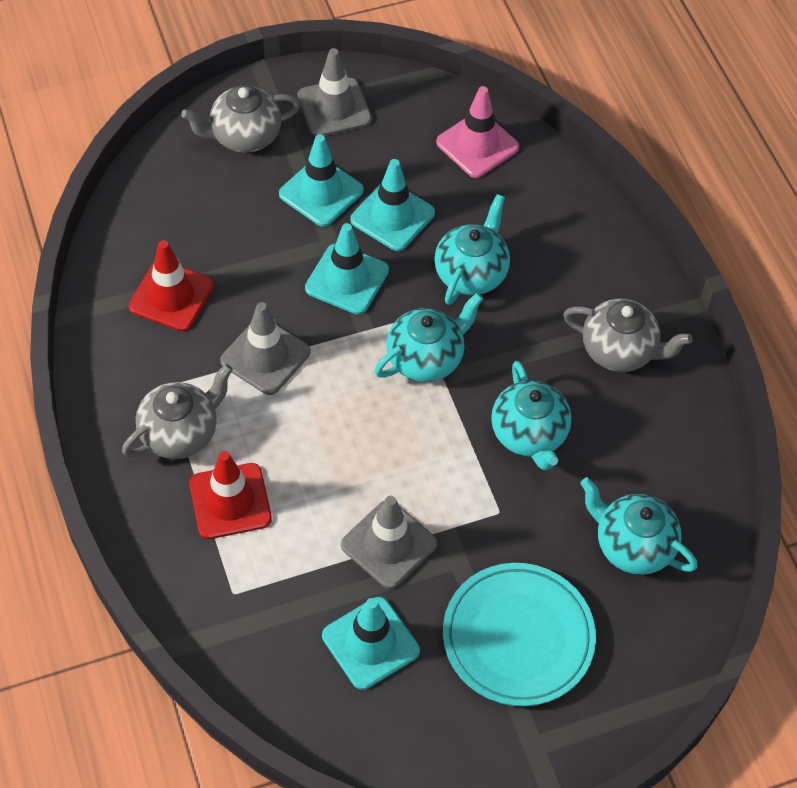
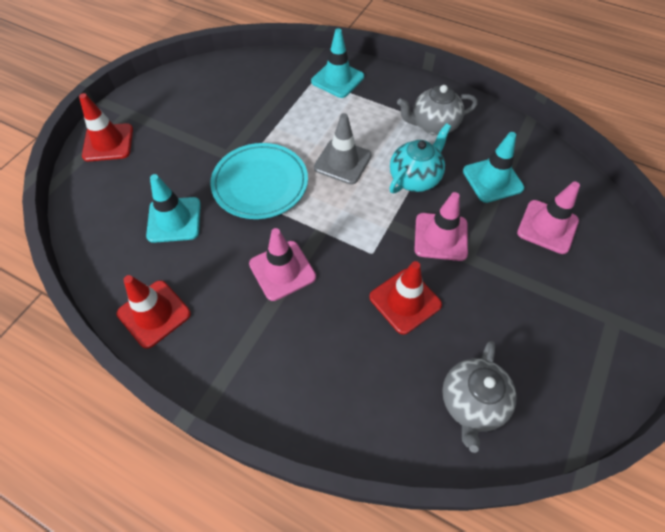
grey teapot: [122,364,233,459] [181,85,301,153] [563,299,693,372] = 3 -> [397,85,478,135] [442,341,517,453] = 2
grey traffic cone: [220,302,310,395] [297,48,372,136] [341,496,437,589] = 3 -> [314,113,372,185] = 1
pink traffic cone: [436,86,519,178] = 1 -> [249,228,316,301] [414,192,468,261] [517,182,580,254] = 3
red traffic cone: [129,240,214,331] [189,451,272,539] = 2 -> [79,93,133,161] [117,275,191,349] [369,261,442,335] = 3
turquoise teapot: [374,293,483,382] [434,194,510,305] [491,361,571,470] [580,477,698,575] = 4 -> [389,123,451,193] = 1
turquoise traffic cone: [279,134,364,227] [305,223,389,315] [322,597,420,690] [350,159,435,251] = 4 -> [146,174,201,243] [311,28,364,98] [463,132,524,203] = 3

